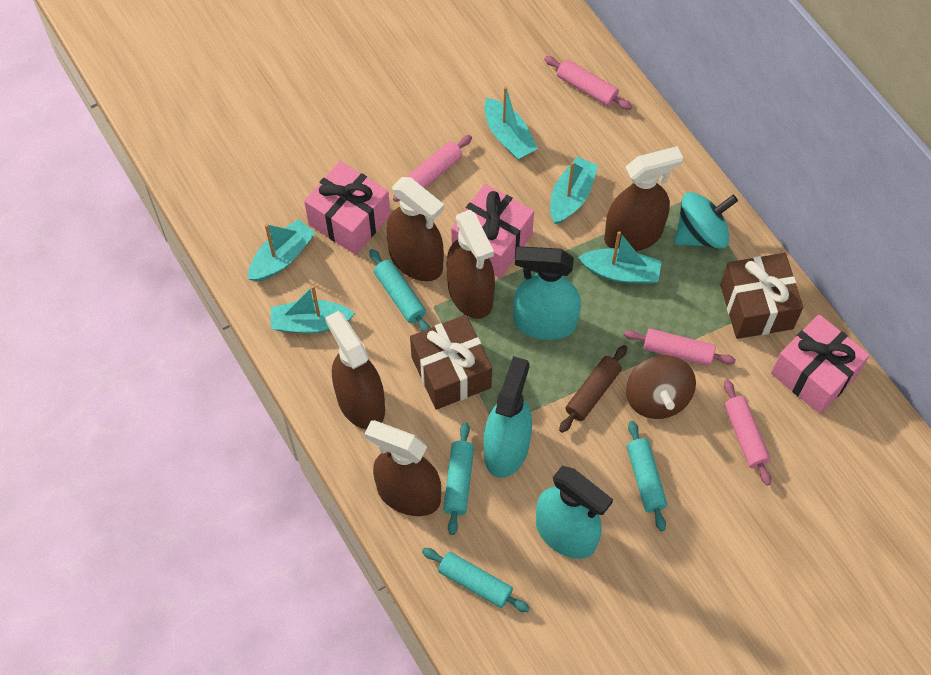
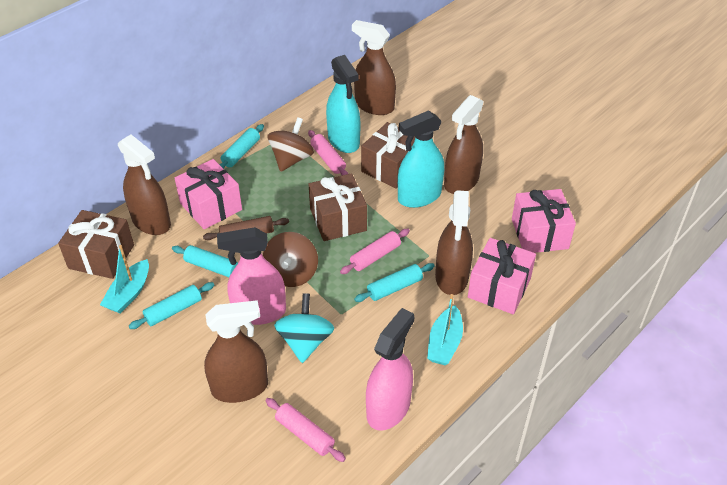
brown gift: [410,315,492,410] [720,253,803,339] = 2 -> [58,210,134,279] [309,173,367,241] [361,122,415,189] = 3
brown spinning top: [626,355,696,419] = 1 -> [263,232,318,287] [268,117,314,172] = 2
pink rolling pin: [393,135,472,202] [544,56,632,110] [624,328,736,366] [724,380,771,486] = 4 -> [265,398,346,462] [308,130,348,175] [340,229,410,274] = 3
pink spray bottle: none = 0 -> [217,227,286,325] [366,308,414,430] = 2
turquoise boat: [248,219,315,282] [271,285,355,333] [484,86,538,160] [550,157,598,225] [578,231,662,284] = 5 -> [100,245,149,314] [427,294,463,365] = 2
turquoise spray bottle: [483,356,532,478] [513,246,581,340] [536,466,613,559] = 3 -> [326,55,360,153] [398,110,444,208] = 2

